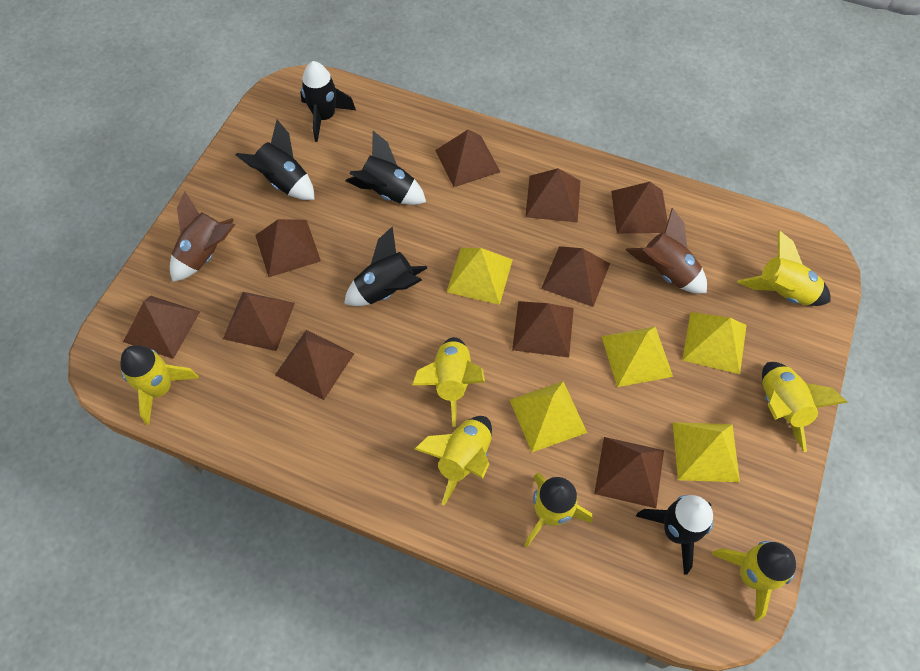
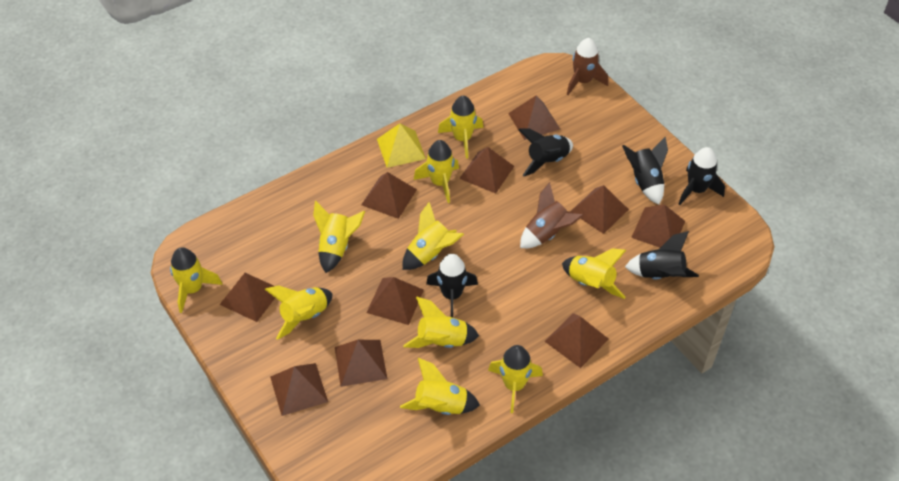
yellow pyramid: [447,248,512,305] [510,381,587,452] [601,326,673,387] [673,422,740,482] [682,312,747,374] = 5 -> [377,123,426,168] = 1
yellow rocket: [120,345,199,425] [412,337,485,427] [415,416,492,506] [524,473,593,547] [711,541,796,621] [737,230,831,306] [762,362,848,452] = 7 -> [170,247,222,313] [265,285,332,340] [313,201,365,273] [400,358,480,415] [403,202,464,270] [403,297,479,348] [414,140,459,203] [438,96,483,159] [488,345,543,413] [562,248,626,299] = 10

